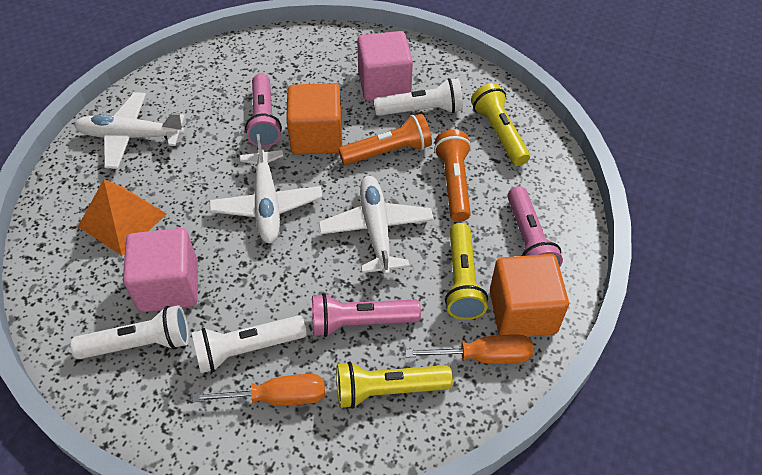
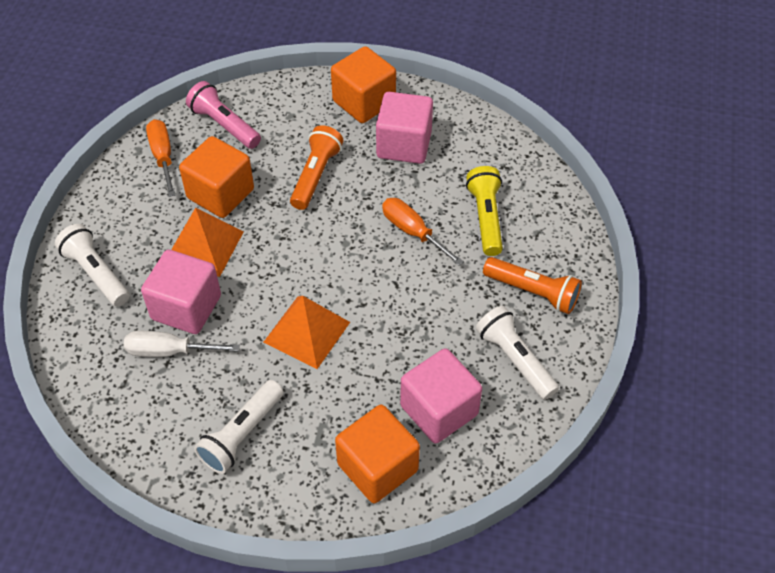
orange cube: [286,83,342,155] [490,254,569,337] = 2 -> [179,136,254,218] [331,46,396,123] [335,405,420,503] = 3
orange pyramid: [78,179,167,255] = 1 -> [171,208,244,277] [264,296,350,369] = 2
pink cube: [123,228,198,312] [357,31,413,101] = 2 -> [141,250,221,334] [376,92,433,164] [400,348,482,444] = 3
pink flashlight: [245,74,282,147] [312,293,421,337] [507,186,563,267] = 3 -> [186,81,261,149] = 1
white plane: [74,92,185,169] [209,134,322,243] [319,176,434,276] = 3 -> none = 0
white screwdriver: none = 0 -> [124,331,240,357] = 1
yellow flashlight: [336,361,453,409] [445,223,488,320] [471,83,530,166] = 3 -> [466,166,503,256] = 1

